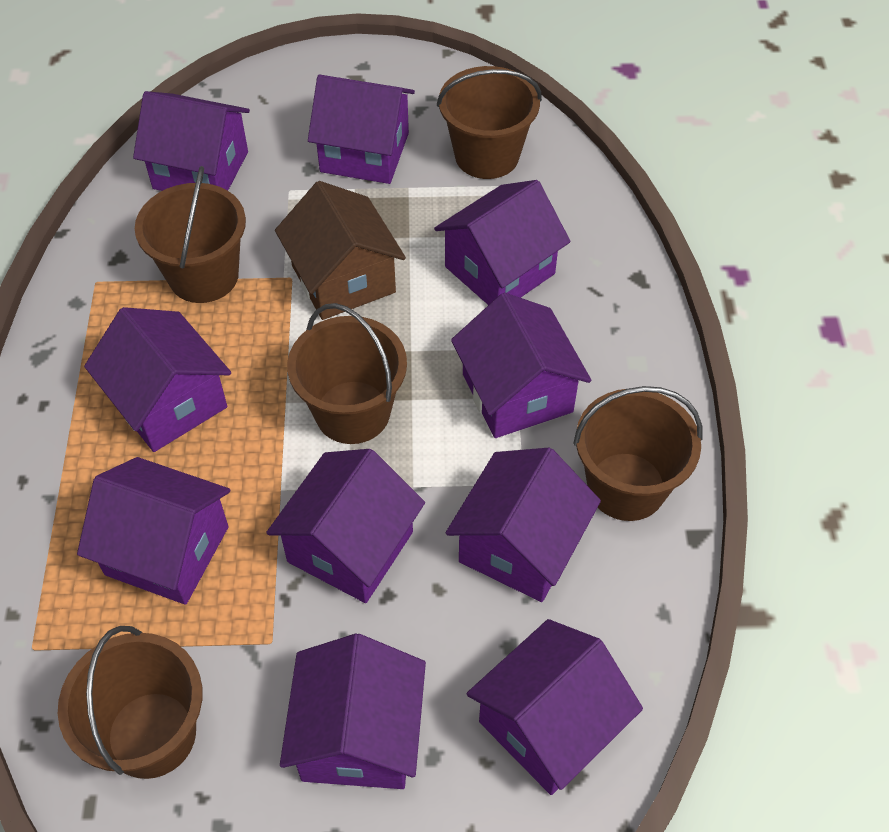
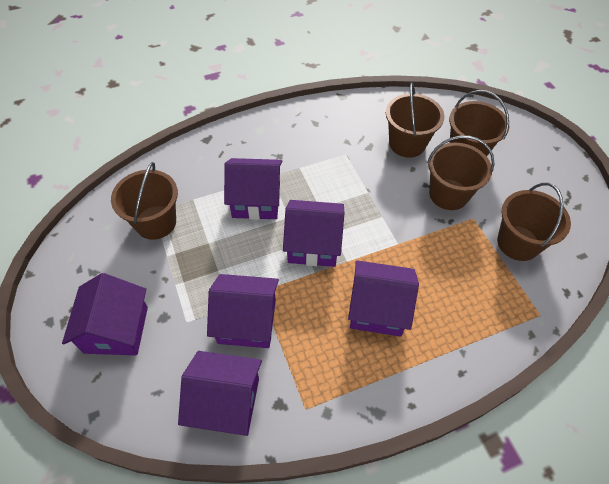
brown house: [275,181,406,320] = 1 -> none = 0
purple house: [77,457,230,605] [84,307,231,452] [133,91,250,191] [266,449,425,603] [280,634,426,789] [308,74,415,184] [434,180,570,305] [446,448,601,602] [451,293,591,438] [466,619,643,795] = 10 -> [62,273,148,355] [178,351,262,436] [207,274,279,348] [224,158,282,220] [283,200,345,267] [348,260,419,337] = 6

